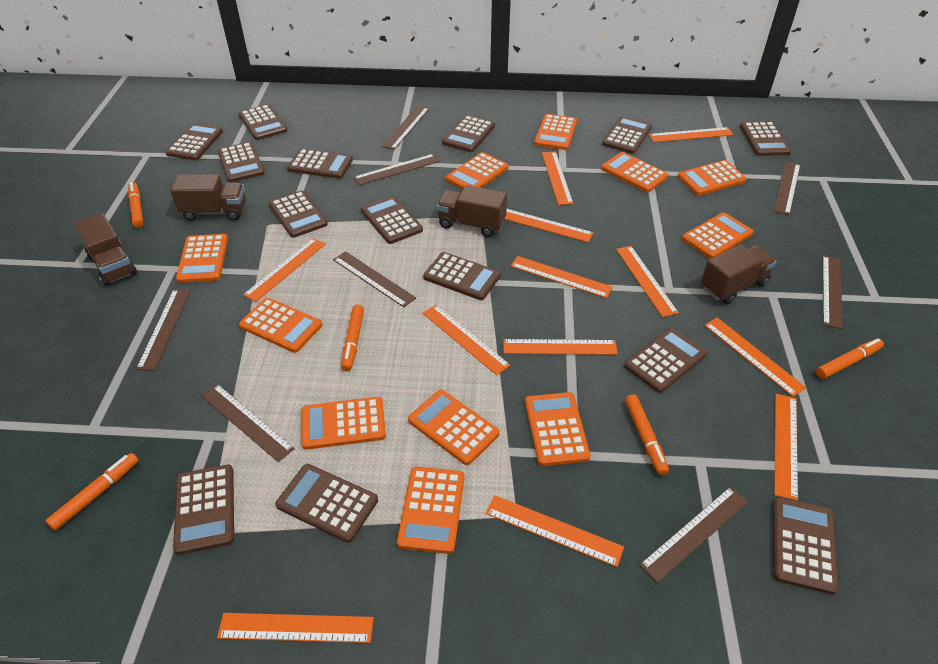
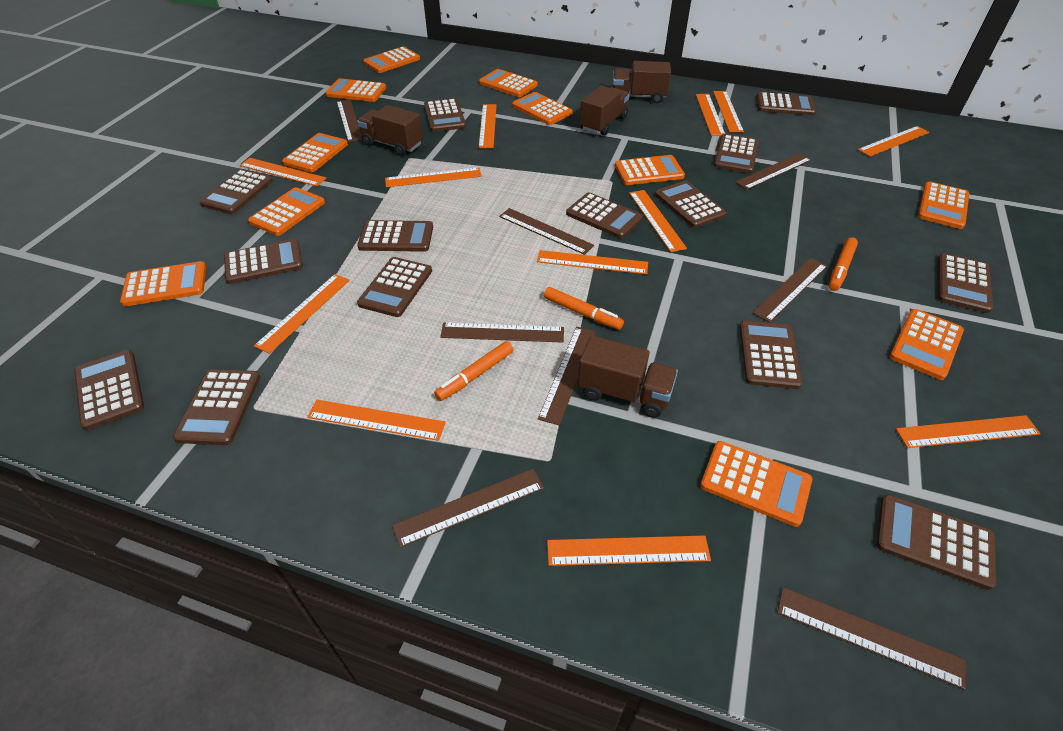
orange marker: [46,453,139,531] [128,182,144,228] [341,305,364,371] [625,395,669,475] [816,338,884,379] = 5 -> [434,341,513,401] [544,287,624,330] [829,237,858,291] = 3

